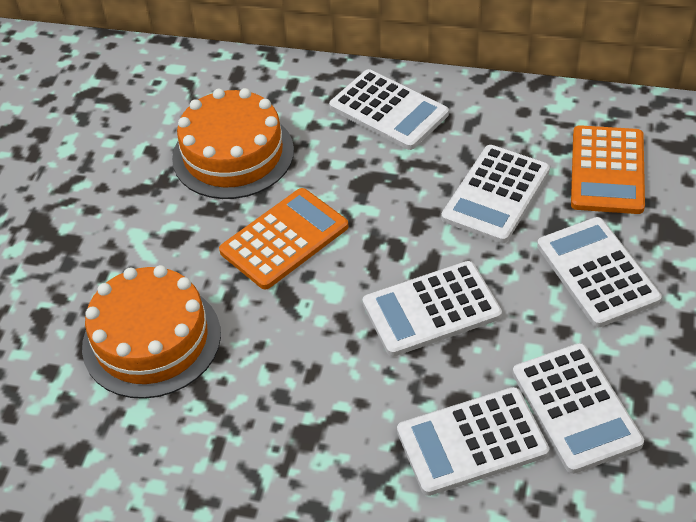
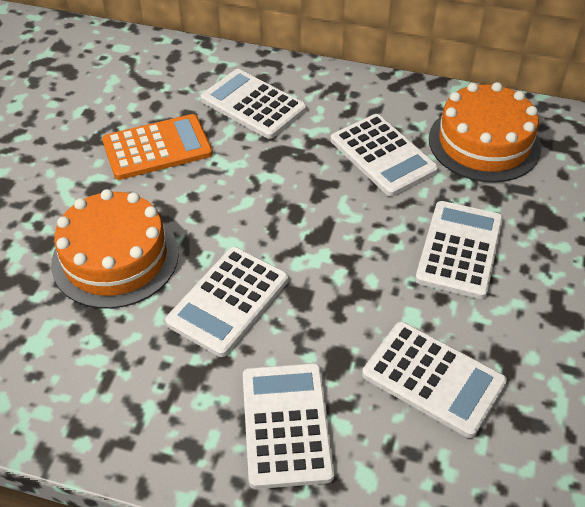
orange calculator: [219,188,349,290] [571,125,645,214] = 2 -> [102,114,213,180] = 1

